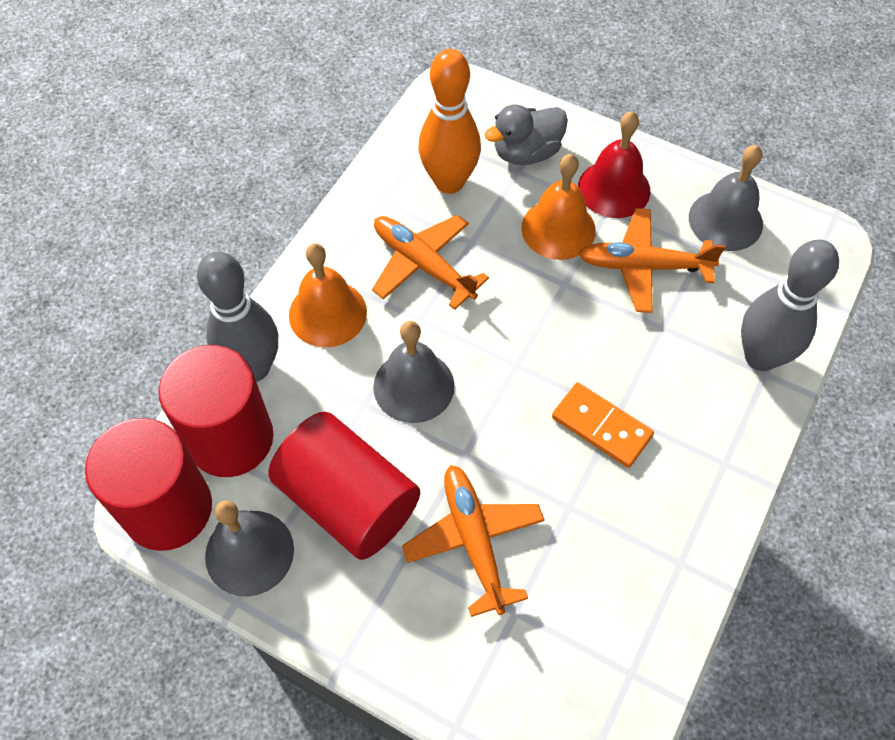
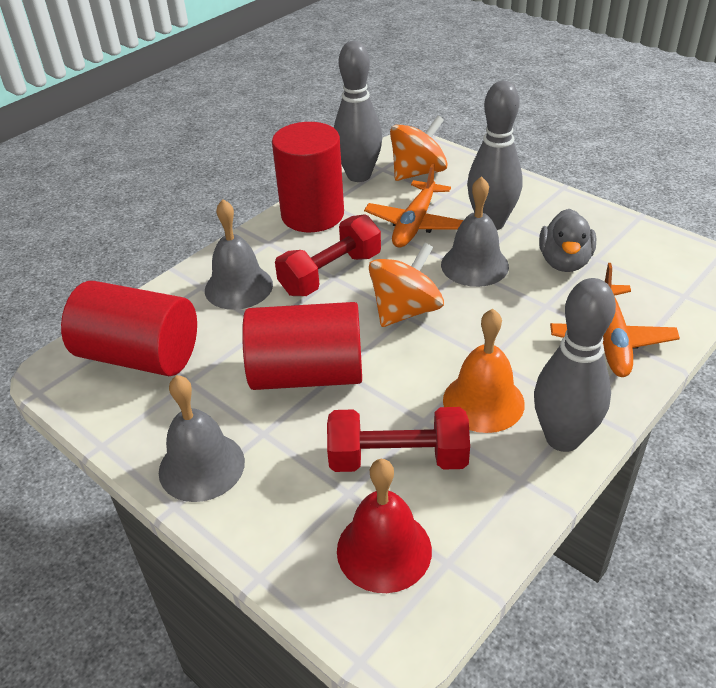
grey bowling pin: [197,251,278,382] [741,239,839,371] = 2 -> [334,41,382,182] [467,81,523,230] [534,278,616,452] = 3
orange bell: [289,243,367,347] [521,154,596,260] = 2 -> [443,309,525,433] = 1
orange bowling pin: [419,49,481,194] = 1 -> none = 0
orange domino: [552,382,654,468] = 1 -> none = 0
orange plane: [372,215,489,310] [402,465,545,617] [578,208,725,313] = 3 -> [364,163,463,248] [550,263,680,377] = 2
orange spinning top: none = 0 -> [369,243,444,327] [390,116,448,181] = 2
red dumbbell: none = 0 -> [275,214,381,296] [327,407,470,472] = 2

